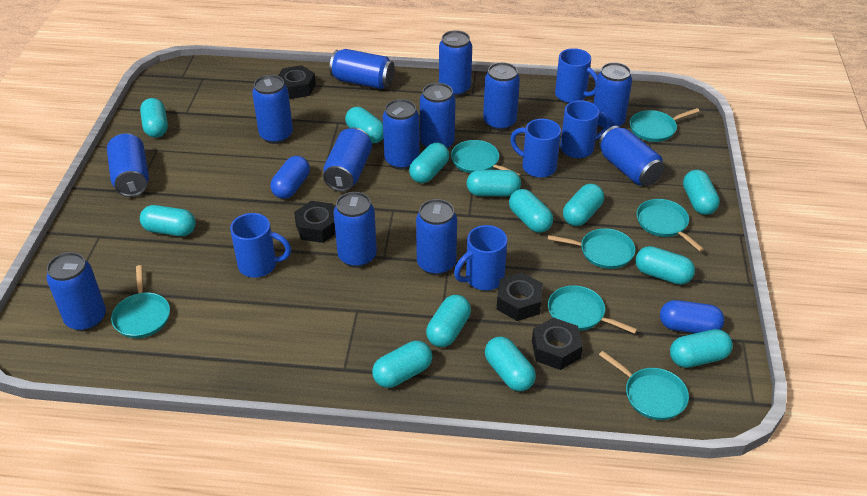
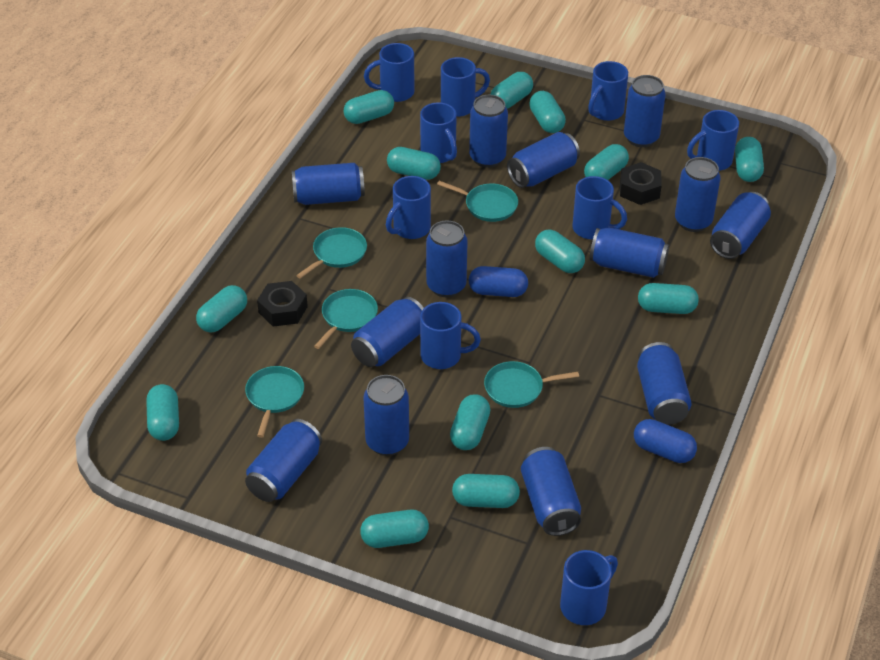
black nut: [278,65,316,99] [294,201,335,243] [497,272,543,321] [532,317,583,370] = 4 -> [257,281,308,327] [620,162,662,205] = 2
blue mug: [230,213,291,277] [454,225,507,290] [510,119,561,178] [555,48,598,103] [560,100,610,158] = 5 -> [364,43,415,102] [386,176,431,239] [420,102,457,163] [420,302,481,369] [441,57,490,117] [560,550,618,625] [572,176,627,240] [588,61,628,121] [687,110,739,171] = 9
turquoise pan: [111,265,170,338] [451,140,521,177] [548,228,635,269] [548,285,637,334] [599,351,689,420] [630,108,700,142] [636,199,704,252] = 7 -> [245,366,304,438] [296,227,367,279] [314,289,378,349] [437,181,518,222] [484,361,579,408] = 5

